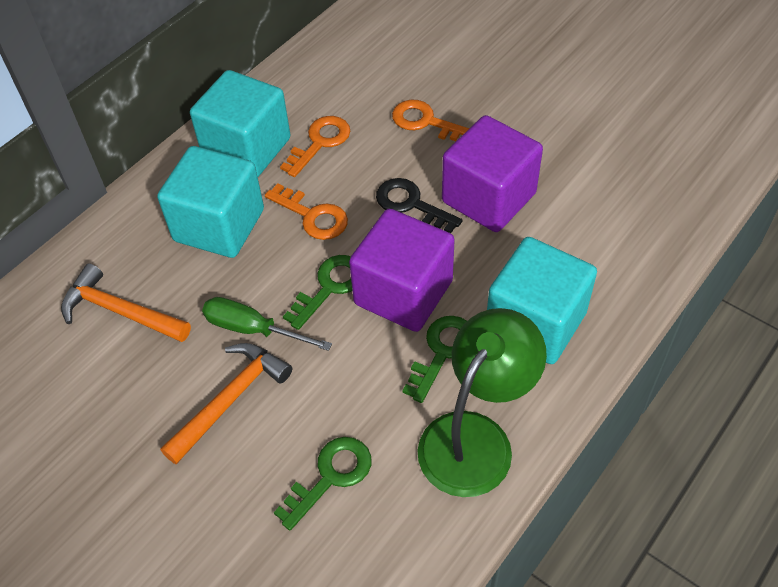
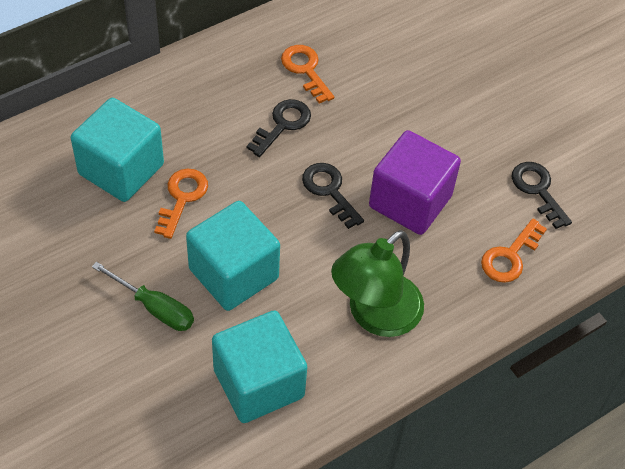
black key: [376,178,462,233] = 1 -> [247,99,311,157] [302,163,364,229] [512,162,572,229] = 3
green key: [274,437,371,531] [283,255,352,330] [403,316,467,403] = 3 -> none = 0
orange hammer: [61,263,191,342] [160,343,292,464] = 2 -> none = 0
purple cube: [349,209,455,332] [442,115,543,232] = 2 -> [369,130,461,235] = 1

